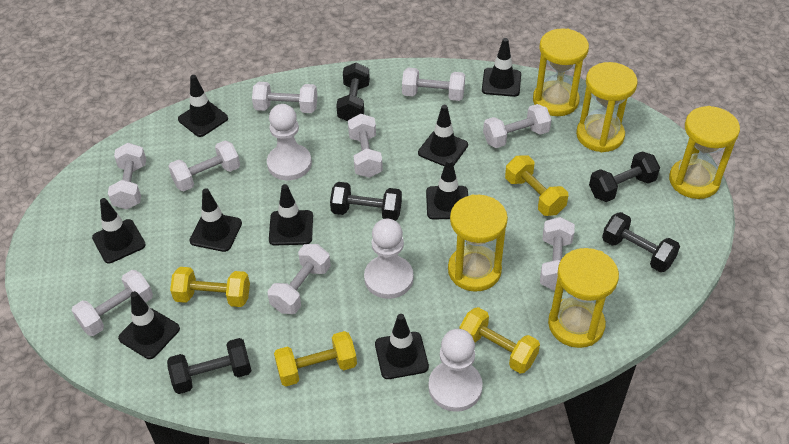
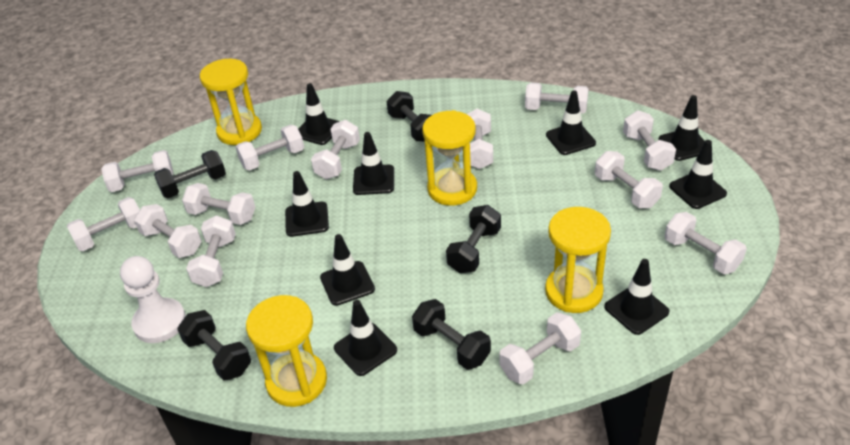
white dumbbell: [72,270,153,336] [108,143,146,209] [168,141,240,191] [252,82,317,113] [268,244,331,314] [348,114,383,178] [402,68,465,101] [483,104,551,148] [540,217,575,291] = 9 -> [67,197,140,251] [101,150,173,192] [134,204,202,258] [182,183,255,225] [186,216,236,287] [236,125,304,171] [311,120,360,179] [467,109,493,169] [499,312,581,384] [525,82,589,114] [595,151,663,208] [623,111,676,171] [665,212,747,274] = 13
white pawn: [267,104,312,180] [364,219,413,299] [428,329,483,412] = 3 -> [120,256,186,343] = 1
yellow dumbbell: [170,267,250,307] [274,331,357,386] [459,307,540,374] [505,155,568,216] = 4 -> none = 0
yellow hourglass: [448,195,508,292] [533,28,589,116] [548,248,619,348] [576,62,638,152] [669,106,740,199] = 5 -> [200,59,262,145] [246,295,327,407] [422,110,477,206] [545,207,611,313] = 4

